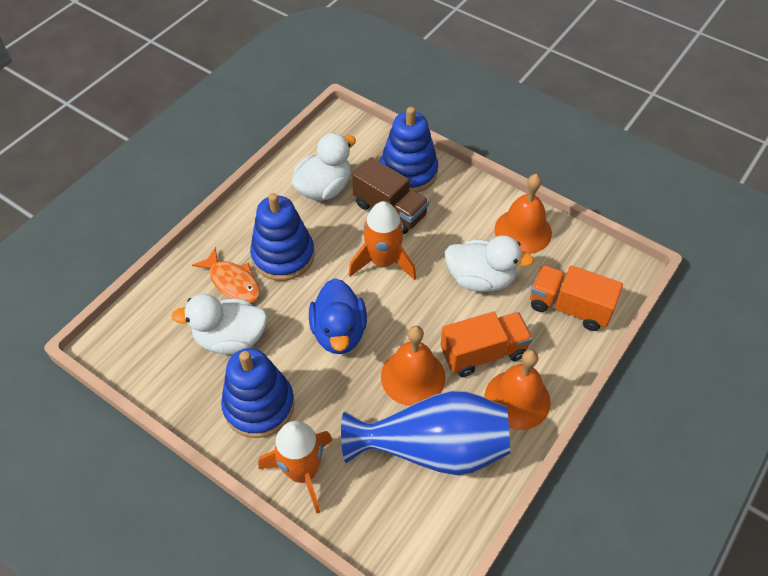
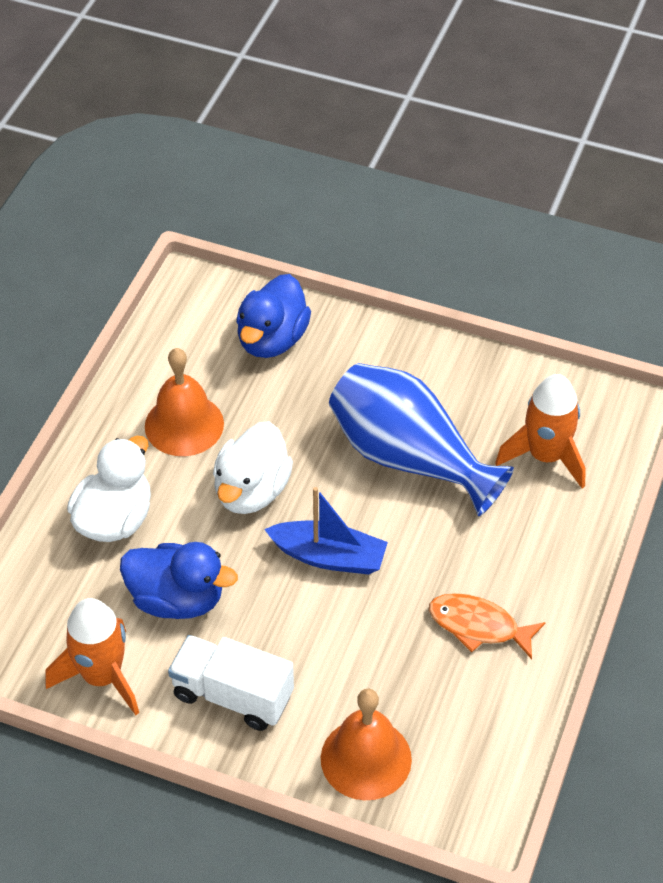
blue boat: none = 0 -> [264,487,388,575] = 1
blue duck: [309,278,367,354] = 1 -> [120,542,238,619] [236,274,311,358] = 2
blue stacking toy: [221,348,295,438] [250,193,315,281] [380,107,438,193] = 3 -> none = 0
brown truck: [352,157,429,234] = 1 -> none = 0
orange bell: [381,326,445,406] [484,349,551,430] [494,174,552,254] = 3 -> [145,348,224,456] [321,688,412,800] = 2
orange truck: [440,312,533,377] [530,265,623,331] = 2 -> none = 0
white duck: [172,294,268,355] [292,133,356,201] [445,235,534,292] = 3 -> [67,436,151,542] [213,421,293,514] = 2
white truck: none = 0 -> [168,635,294,731] = 1

